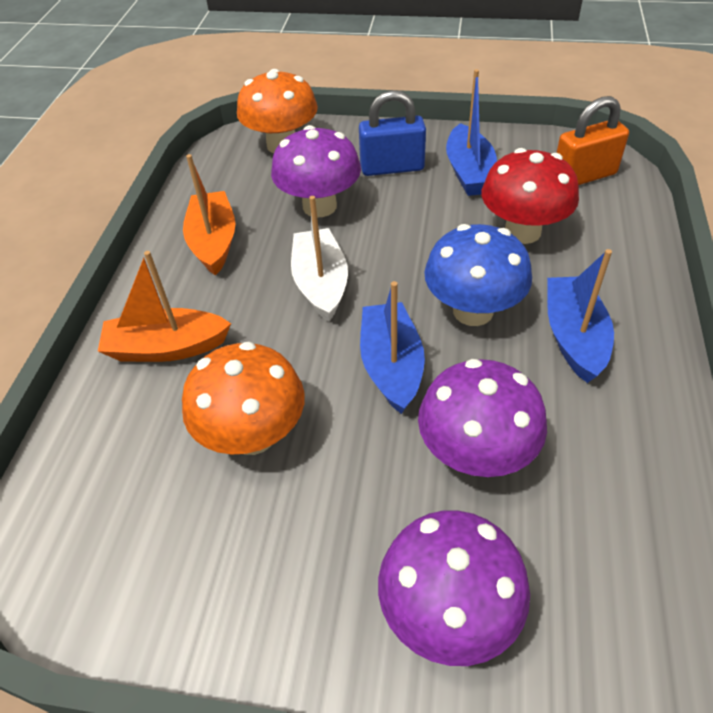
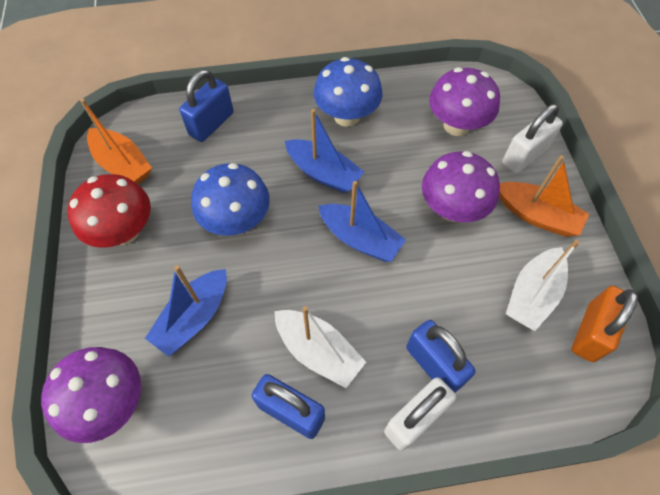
blue mushroom: [424,224,532,326] = 1 -> [191,163,270,236] [314,57,382,127] = 2
blue padlock: [359,90,426,176] = 1 -> [179,69,234,142] [251,374,325,439] [406,320,476,393] = 3
orange mushroom: [182,341,305,455] [237,69,318,153] = 2 -> none = 0
white boat: [291,196,348,322] = 1 -> [275,306,366,388] [506,240,580,331] = 2
white padlock: none = 0 -> [384,377,456,451] [502,104,563,173] = 2

